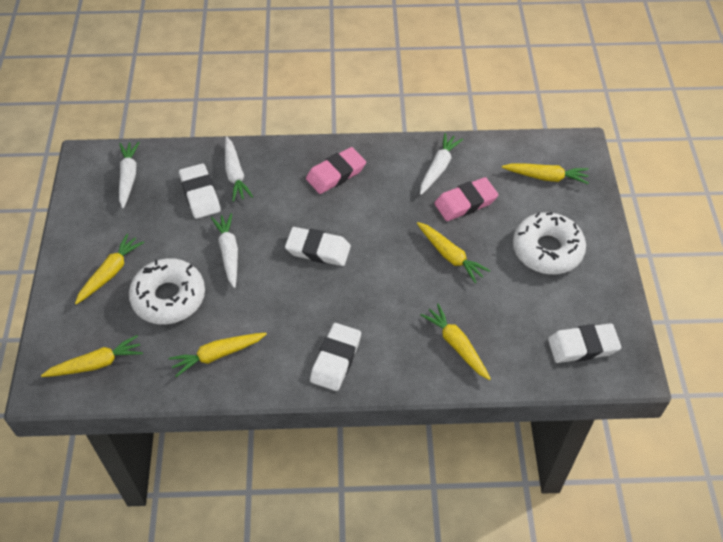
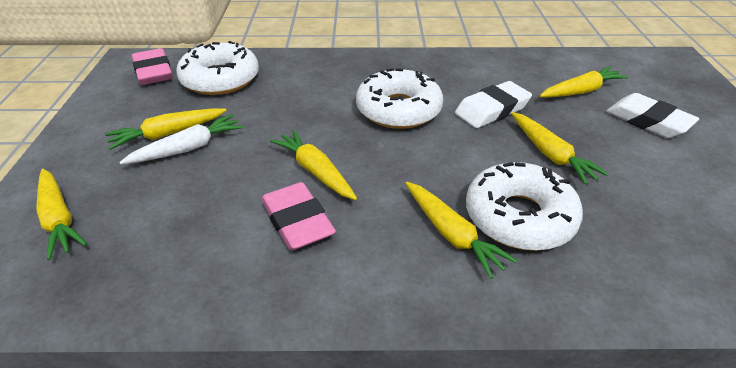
white carrot: [119,142,140,209] [211,213,238,288] [225,136,253,202] [420,133,463,195] = 4 -> [119,114,244,164] = 1
white donut: [129,258,205,325] [513,212,586,274] = 2 -> [176,41,259,95] [356,68,443,129] [466,162,583,251] = 3
white eraser: [179,163,221,219] [285,227,351,266] [310,323,361,391] [548,323,621,363] = 4 -> [455,81,532,128] [606,93,699,138] = 2

